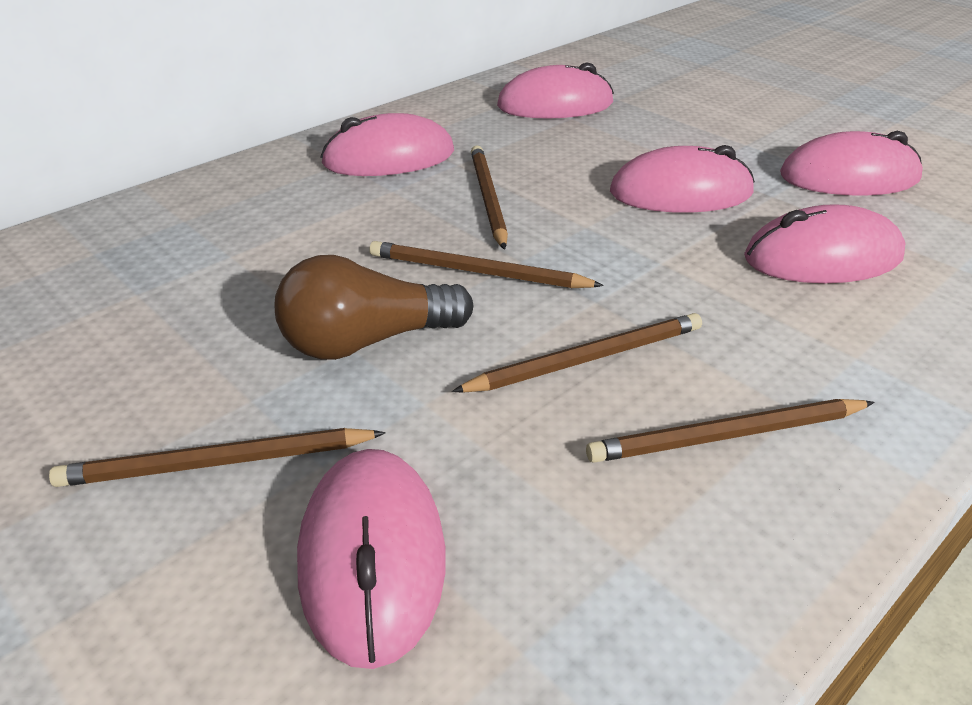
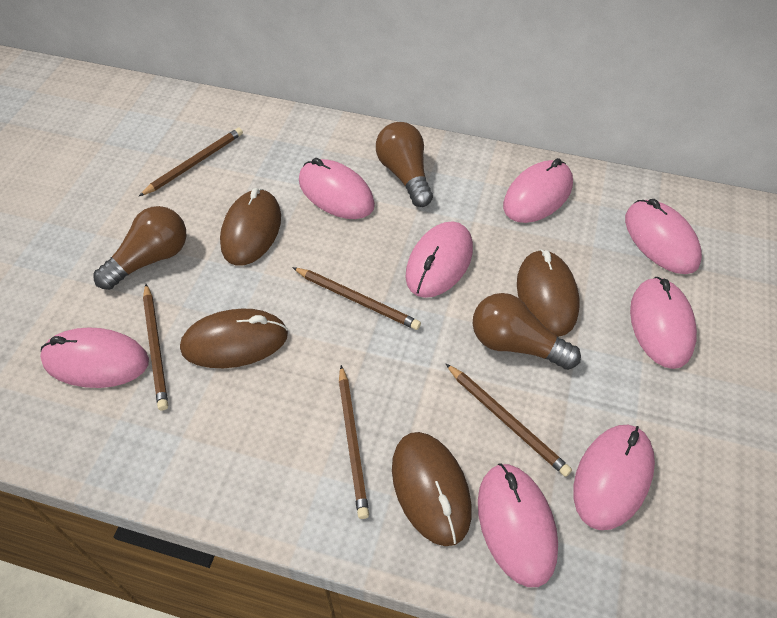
brown light bulb: [275,255,473,360] = 1 -> [93,206,186,290] [376,122,433,207] [473,293,581,370] = 3
brown mouse: none = 0 -> [180,309,288,368] [220,188,281,265] [392,432,472,546] [517,249,579,337] = 4
pink mouse: [297,449,445,669] [320,113,454,176] [497,62,614,118] [610,145,755,213] [744,204,905,283] [780,131,923,196] = 6 -> [40,328,149,388] [299,158,375,219] [405,221,473,298] [478,463,558,587] [503,158,573,223] [573,425,655,530] [625,199,702,274] [630,277,697,369] = 8

